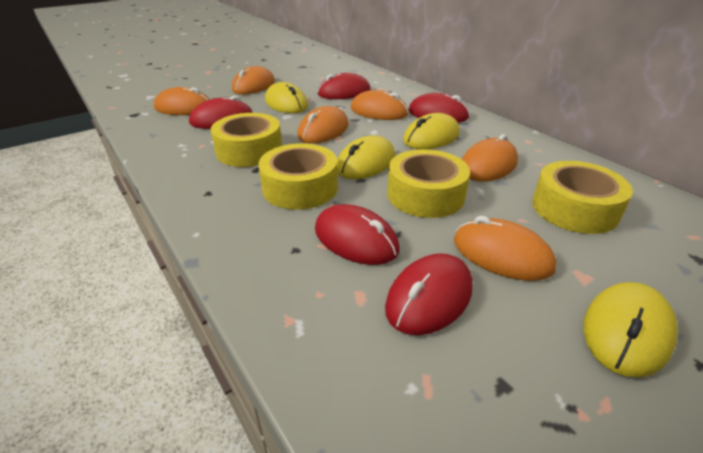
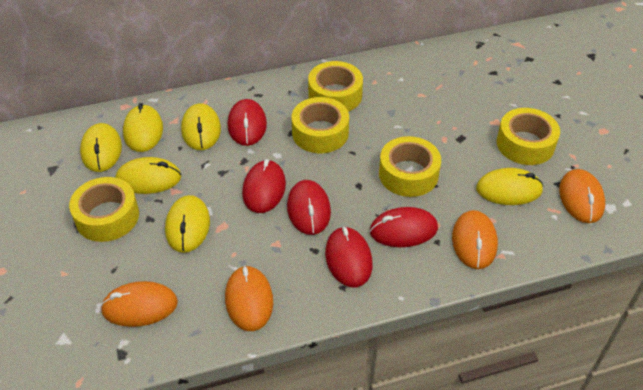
orange mouse: [154,87,210,115] [232,66,275,94] [297,106,349,143] [350,90,408,120] [454,216,556,281] [462,134,518,181] = 6 -> [100,281,178,327] [225,265,273,331] [452,210,498,269] [559,169,605,223] = 4
yellow mouse: [265,82,308,113] [337,135,395,179] [403,113,460,149] [583,282,678,377] = 4 -> [80,123,122,172] [116,157,181,194] [123,103,163,152] [165,195,210,253] [181,103,221,150] [476,168,543,205] = 6
yellow tape: [211,113,282,167] [258,143,338,210] [387,149,470,218] [532,161,633,234] = 4 -> [69,177,139,242] [292,97,349,153] [308,61,363,112] [379,136,441,197] [496,108,560,165] = 5

